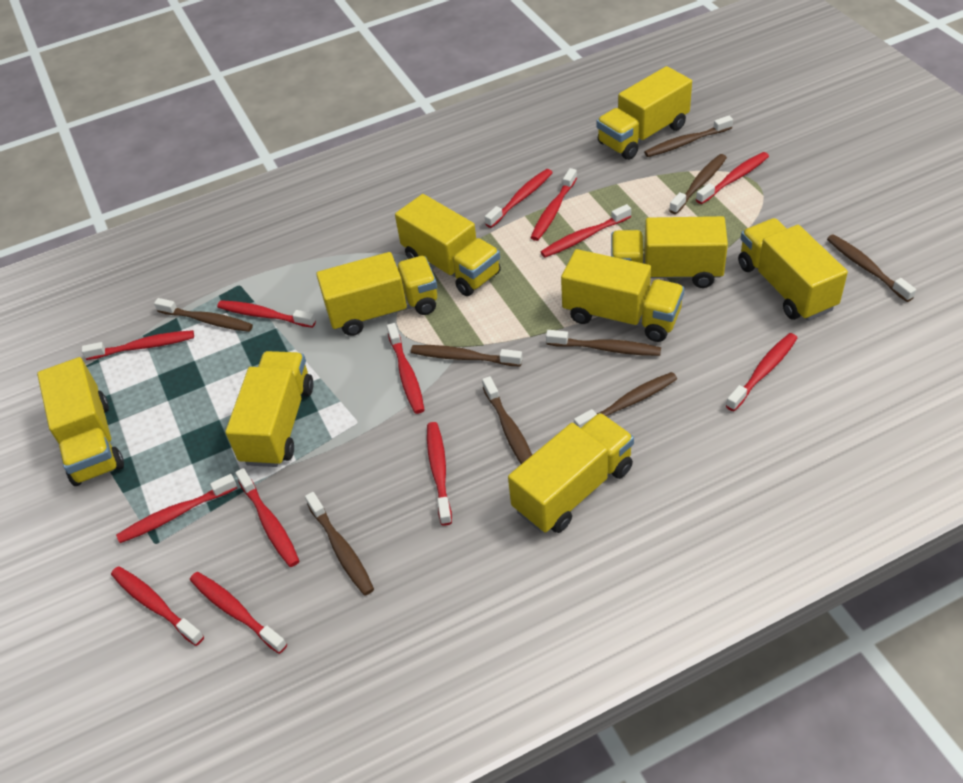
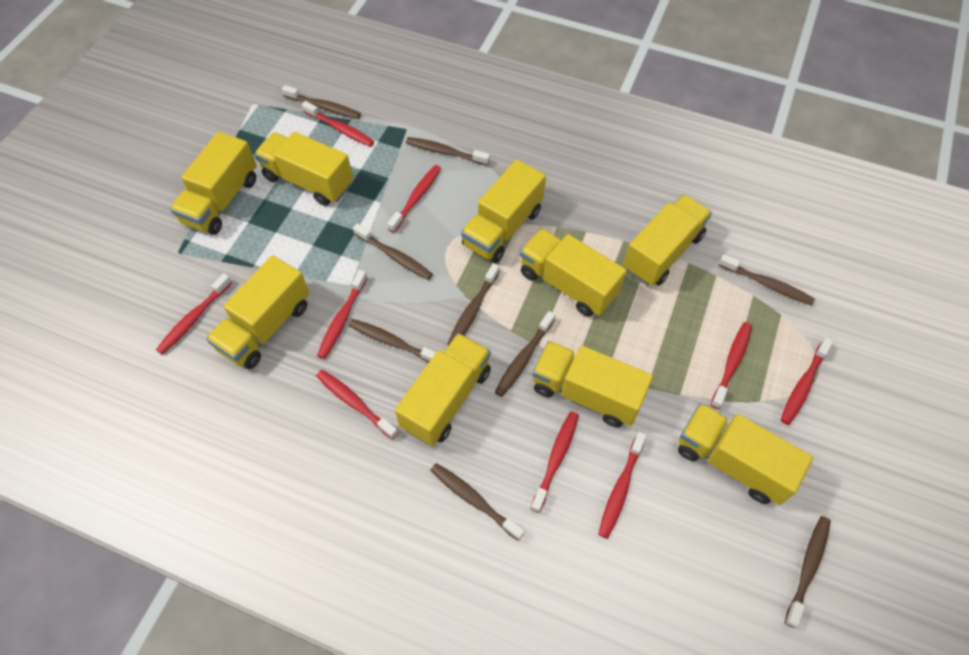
red toothbrush: [82,330,194,360] [111,566,204,646] [116,474,237,543] [190,572,287,654] [217,300,316,328] [235,468,299,567] [387,323,425,414] [427,422,452,525] [485,169,553,228] [530,168,577,241] [541,204,631,258] [696,152,769,204] [726,333,797,411] = 13 -> [156,273,232,355] [302,101,374,147] [316,370,398,440] [317,270,368,359] [387,165,441,233] [531,411,579,513] [598,432,647,539] [711,322,752,409] [781,337,833,425] = 9

